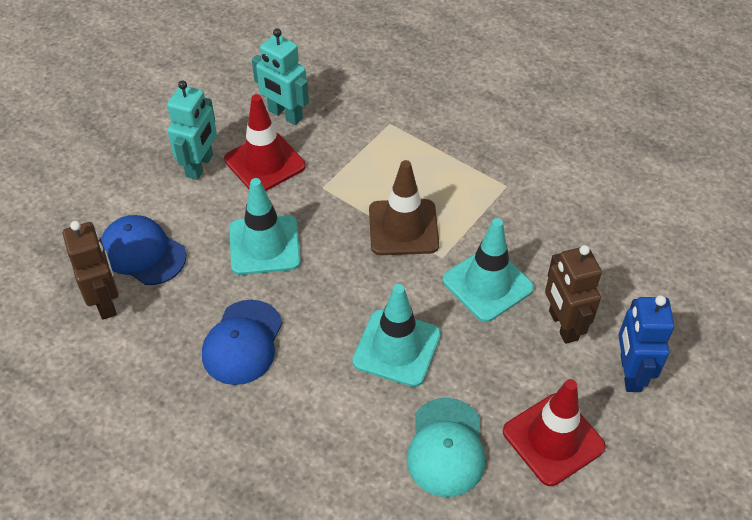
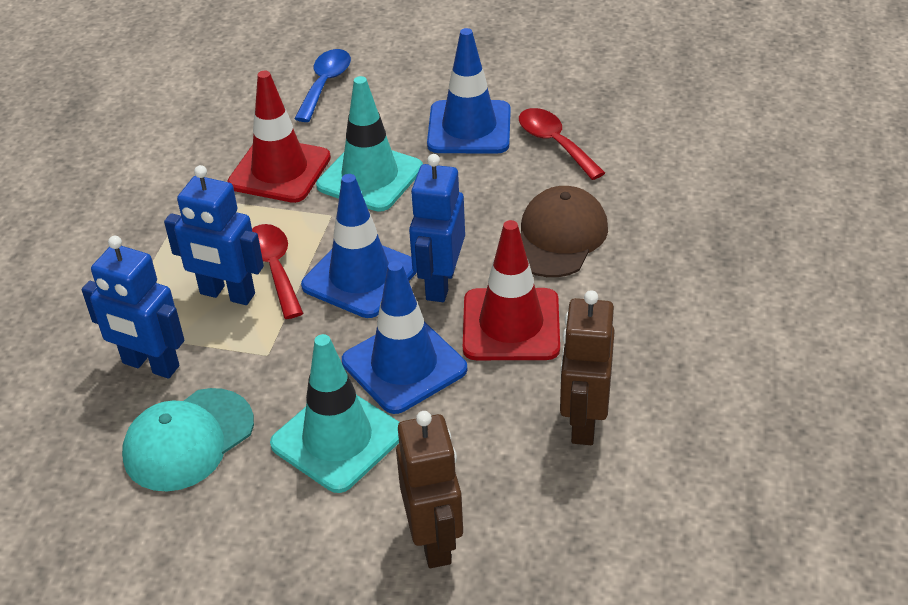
blue cap: [101,215,186,285] [202,300,282,385] = 2 -> none = 0
blue robot: [618,295,674,392] = 1 -> [82,236,184,379] [164,165,264,305] [409,154,465,302] = 3
blue spoon: none = 0 -> [294,49,351,122] = 1
blue traffic cone: none = 0 -> [301,174,416,318] [342,261,467,414] [427,28,511,153] = 3
brown cap: none = 0 -> [520,186,608,277] = 1
brown traffic cone: [369,160,439,255] = 1 -> none = 0
red spoon: none = 0 -> [252,224,303,319] [519,108,605,180] = 2
turquoise robot: [167,80,217,180] [252,28,309,125] = 2 -> none = 0
turquoise traffic cone: [230,178,301,275] [352,284,441,387] [442,218,534,322] = 3 -> [270,334,400,493] [316,76,423,212] = 2

